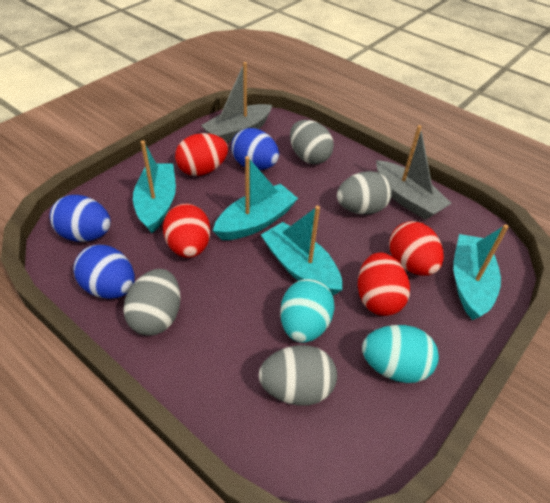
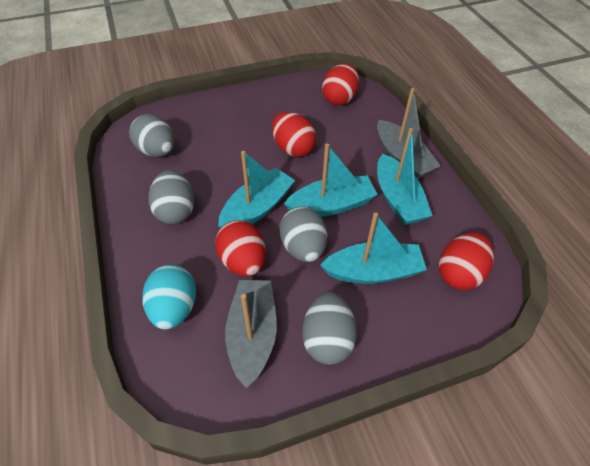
blue egg: [50,195,111,242] [73,244,135,299] [231,128,279,170] = 3 -> none = 0
turquoise egg: [280,279,335,343] [362,325,439,383] = 2 -> [142,264,196,329] = 1

